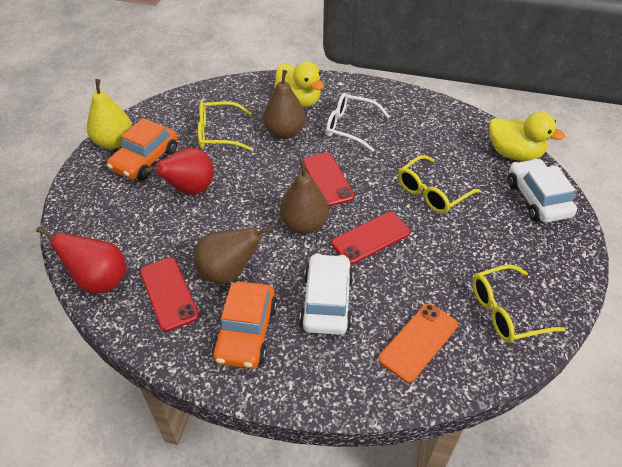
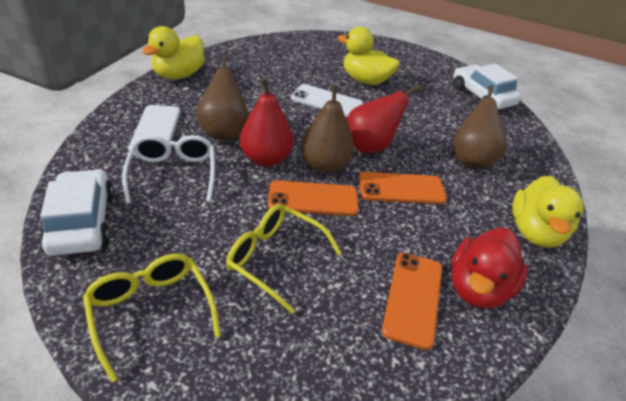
orange car: [107,118,178,180] [212,281,277,369] = 2 -> none = 0
orange phone: [378,303,458,383] = 1 -> [268,180,359,216] [359,172,447,204] [382,253,442,350] = 3
red duck: none = 0 -> [451,227,528,309] = 1
red phone: [140,258,199,332] [303,152,355,207] [331,212,411,265] = 3 -> none = 0
white phone: none = 0 -> [128,105,180,154] [291,84,363,117] = 2
yellow duck: [274,61,324,107] [489,112,565,161] = 2 -> [142,26,205,79] [338,27,400,85] [512,176,584,248] = 3
yellow glasses: [198,101,252,151] [398,155,480,214] [473,265,566,343] = 3 -> [83,253,221,382] [226,204,342,314] = 2
yellow pear: [87,79,132,149] = 1 -> none = 0

